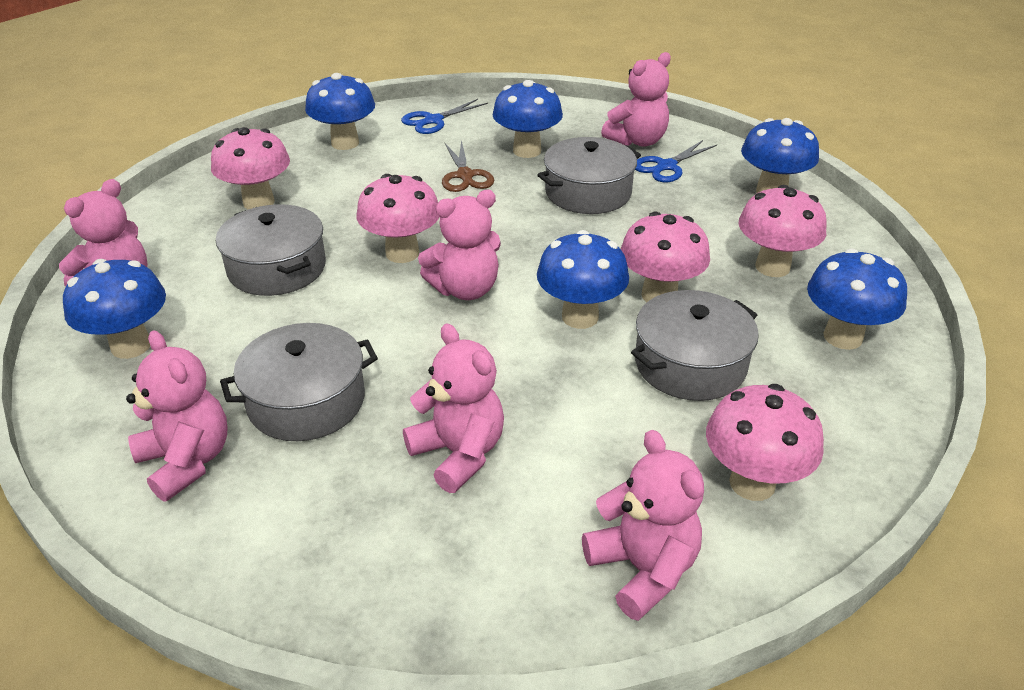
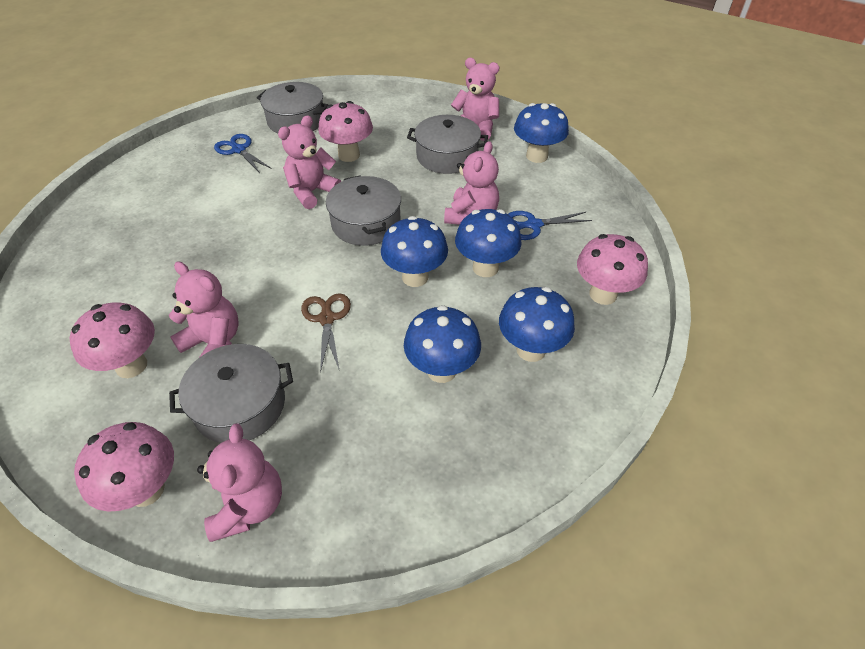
blue mushroom: [63,259,166,359] [305,73,375,150] [493,80,563,158] [537,230,629,329] [741,118,819,193] [807,248,907,350] = 6 -> [381,216,448,287] [404,305,481,383] [455,209,522,277] [499,287,575,362] [514,103,569,163] = 5
pink mushroom: [211,127,290,209] [357,174,440,263] [621,212,710,303] [706,384,824,501] [738,185,827,277] = 5 -> [69,302,155,378] [74,422,174,512] [318,101,373,162] [577,234,648,305] = 4
pink teddy bear: [59,179,148,287] [126,330,227,501] [403,323,504,493] [418,190,501,300] [582,430,704,621] [601,52,671,147] = 6 -> [169,261,239,357] [197,423,282,542] [278,115,341,209] [444,141,499,225] [451,58,499,141] = 5

